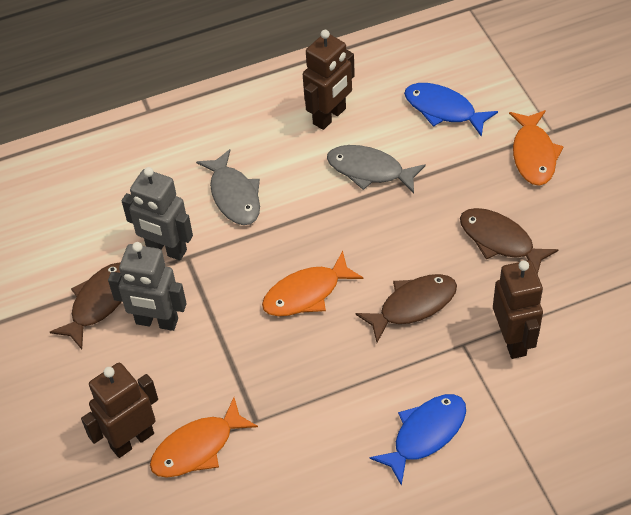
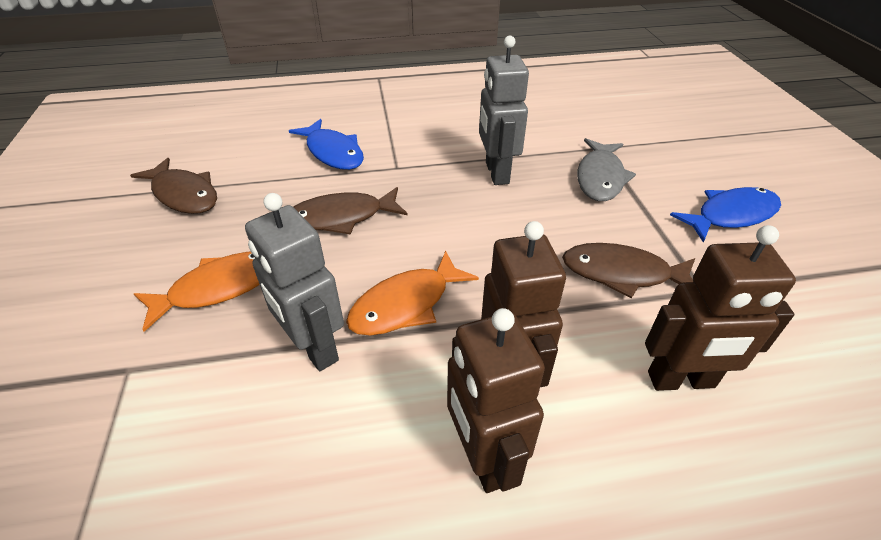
grey fish: [196,149,260,225] [327,145,426,193] = 2 -> [577,138,636,201] = 1
orange fish: [150,397,258,478] [262,251,364,316] [509,110,564,186] = 3 -> [134,252,260,332] [346,251,479,336] = 2

